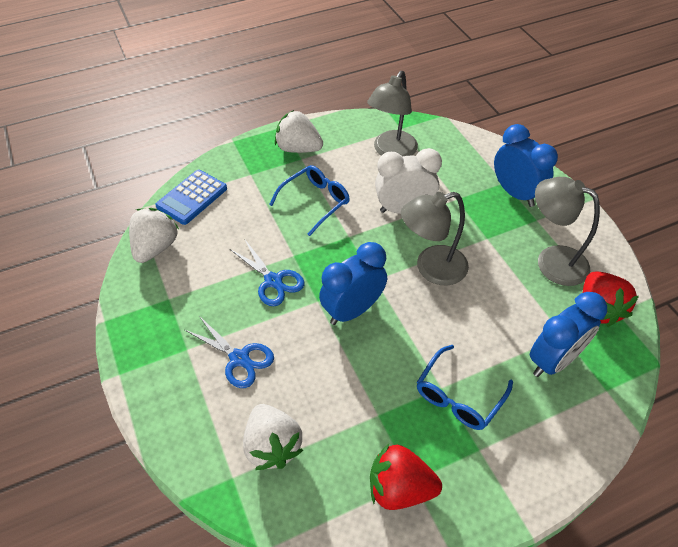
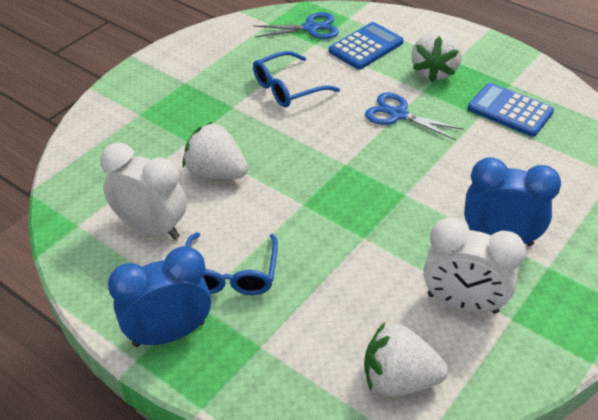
blue calculator: [155,170,227,225] = 1 -> [329,22,403,70] [468,83,554,137] = 2
blue clock: [319,242,387,325] [494,124,558,207] [530,292,607,377] = 3 -> [108,246,211,347] [464,157,561,246] = 2
grey lamp: [367,71,418,156] [401,192,469,285] [535,177,600,286] = 3 -> none = 0
red strawberry: [370,444,442,510] [583,271,639,327] = 2 -> none = 0
white clock: [375,148,442,214] = 1 -> [100,143,187,240] [423,218,526,314] = 2

